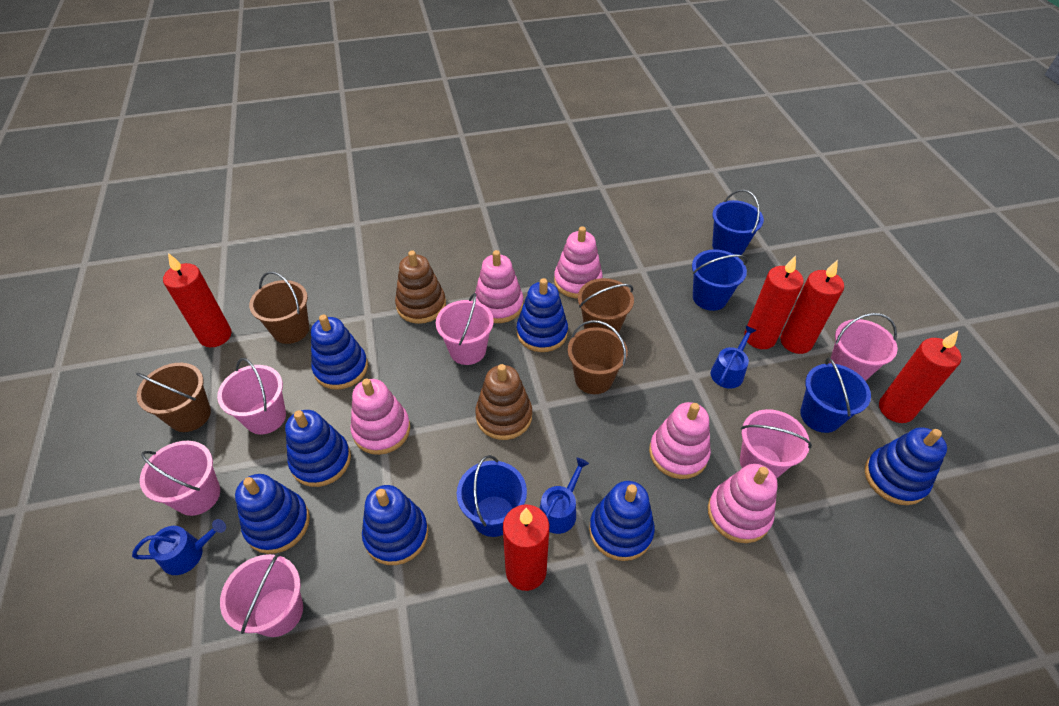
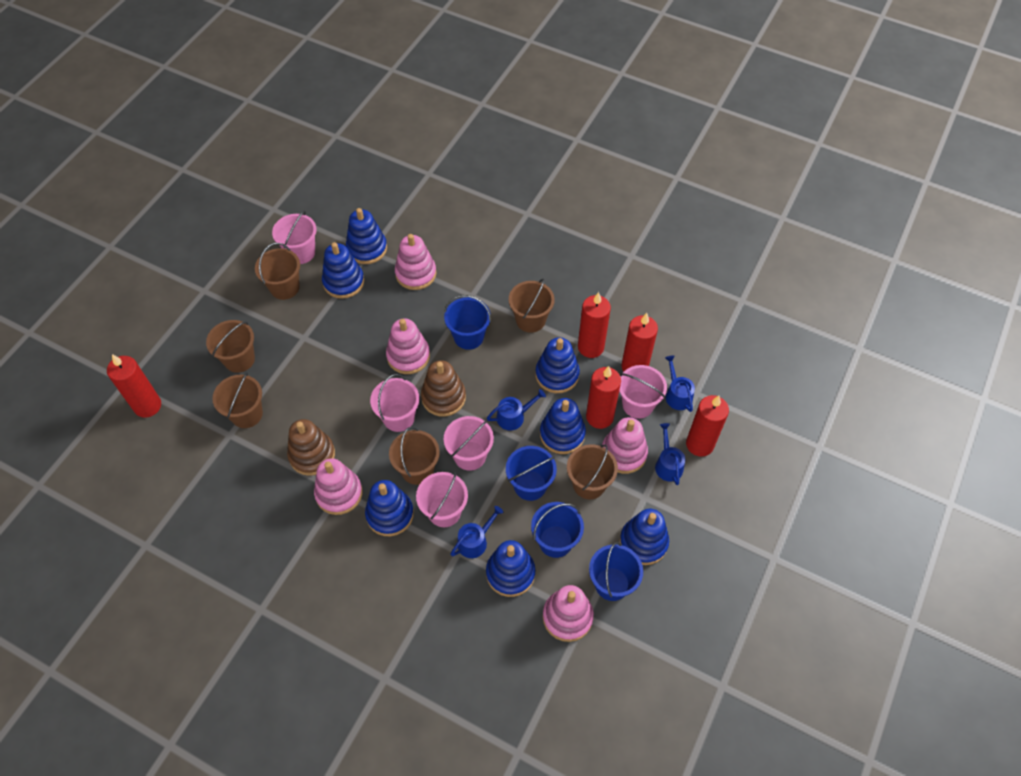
blue watering can: [132,519,226,575] [539,458,589,534] [711,325,757,389] = 3 -> [451,506,503,558] [487,389,546,431] [655,423,685,485] [665,355,695,412] = 4
brown bucket: [136,363,211,432] [249,271,309,344] [568,320,628,394] [578,278,634,333] = 4 -> [206,320,255,373] [212,372,263,428] [255,243,300,300] [389,427,440,485] [509,278,555,333] [567,444,618,499] = 6
pink bucket: [140,441,220,516] [217,358,286,434] [220,553,303,637] [436,293,494,365] [740,409,812,479] [829,313,898,381] = 6 -> [272,210,317,264] [370,374,419,432] [416,472,468,527] [444,416,494,471] [619,365,667,419] = 5

